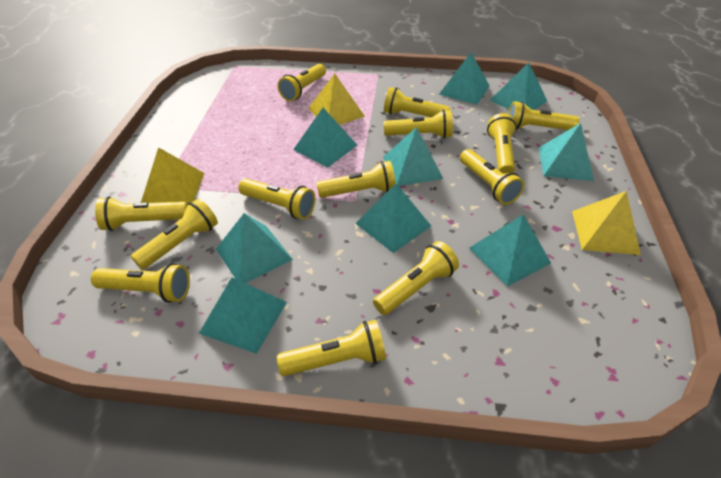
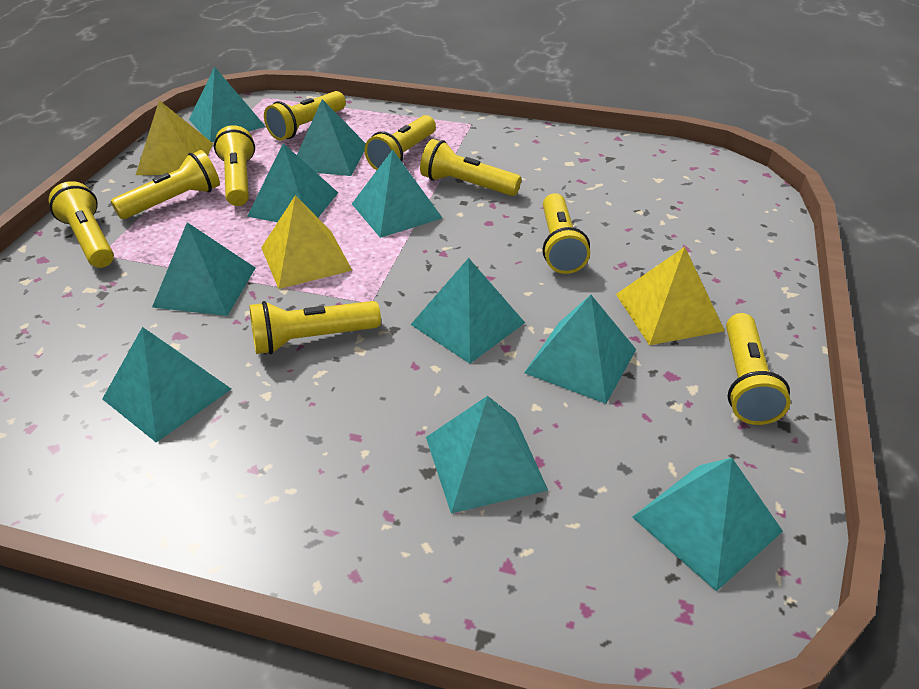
turquoise pyramid: [199,277,287,354] [216,213,293,283] [293,108,357,167] [355,184,431,253] [383,127,443,186] [439,53,490,104] [469,214,551,287] [490,62,547,110] [539,123,594,181] = 9 -> [102,327,231,443] [152,222,256,316] [189,67,266,142] [247,143,338,222] [297,99,366,176] [352,149,442,238] [410,258,525,364] [426,396,548,514] [524,295,636,404] [632,458,783,591] = 10
yellow flashlight: [91,263,190,303] [95,196,187,231] [131,199,218,270] [238,178,315,220] [277,320,386,376] [278,64,326,101] [316,161,396,198] [373,241,459,315] [384,87,450,117] [384,110,453,138] [460,149,524,205] [487,113,517,173] [508,101,579,130] = 13 -> [49,181,114,268] [111,150,220,219] [214,125,255,206] [249,301,381,354] [264,91,346,140] [364,115,436,170] [420,139,521,196] [543,193,590,274] [726,313,791,425] = 9

